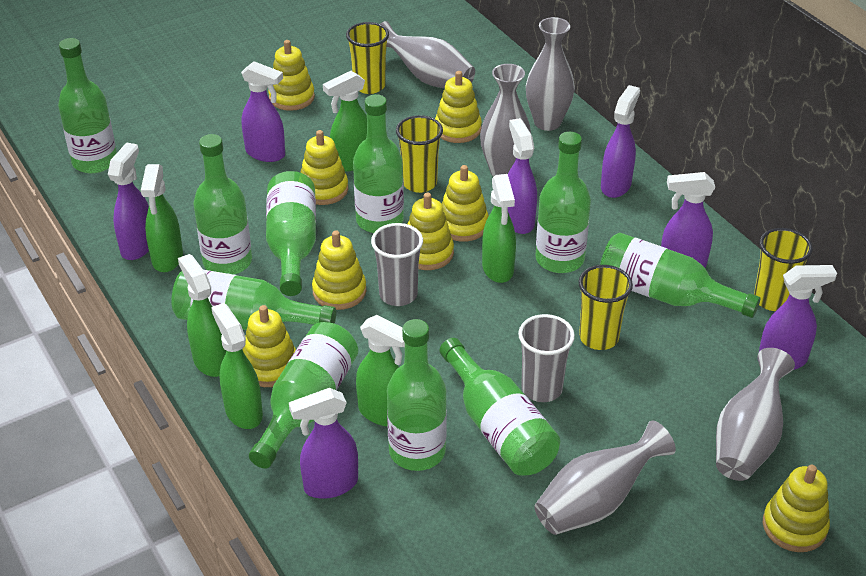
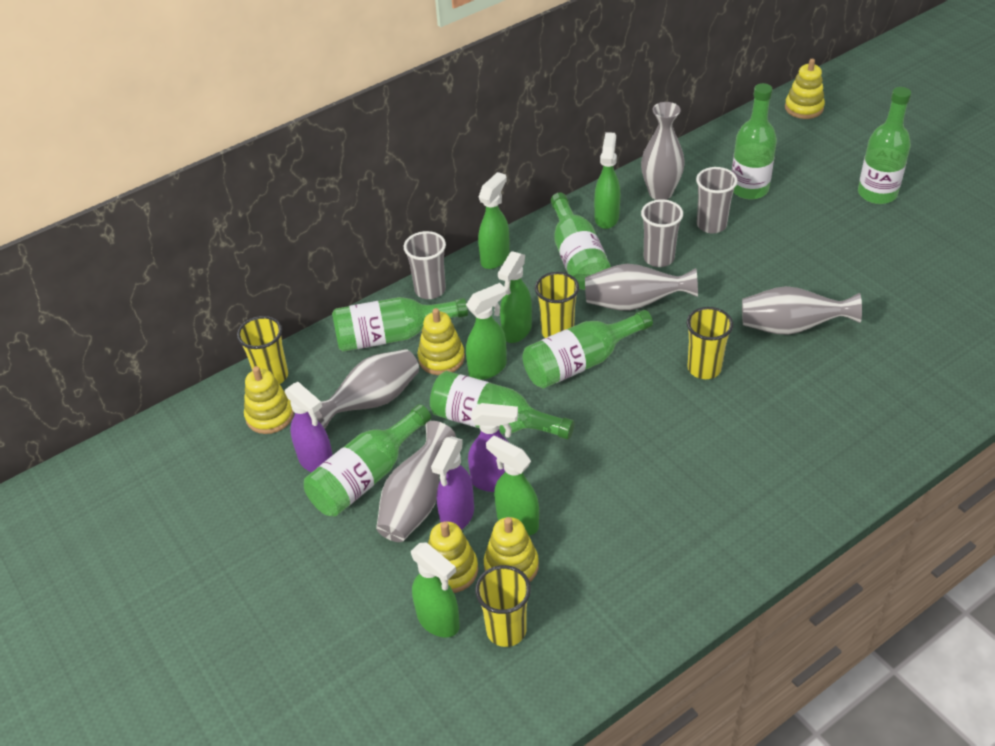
green bottle: [58,38,117,174] [171,270,336,330] [193,134,252,275] [249,322,358,469] [266,171,316,296] [353,94,404,233] [387,319,447,471] [439,338,560,476] [536,132,591,273] [600,233,760,318] = 10 -> [304,404,431,517] [332,297,468,352] [430,371,574,440] [522,310,653,389] [550,192,611,290] [732,83,777,200] [858,87,911,204] = 7
grey cup: [371,223,423,306] [518,314,575,402] = 2 -> [404,231,446,299] [641,199,683,267] [696,167,737,234] = 3
purple spray bottle: [108,142,149,260] [241,61,285,162] [289,388,358,499] [508,118,537,234] [601,85,640,198] [661,172,715,268] [759,265,837,370] = 7 -> [285,382,333,472] [431,436,474,530] [468,403,518,492] = 3
yellow stacking toy: [242,305,296,387] [268,40,315,111] [300,130,348,205] [312,230,366,310] [408,193,454,270] [435,71,482,143] [442,165,489,242] [763,465,830,552] = 8 -> [244,366,294,434] [418,308,465,375] [428,522,478,593] [484,517,539,582] [785,59,825,119] = 5

